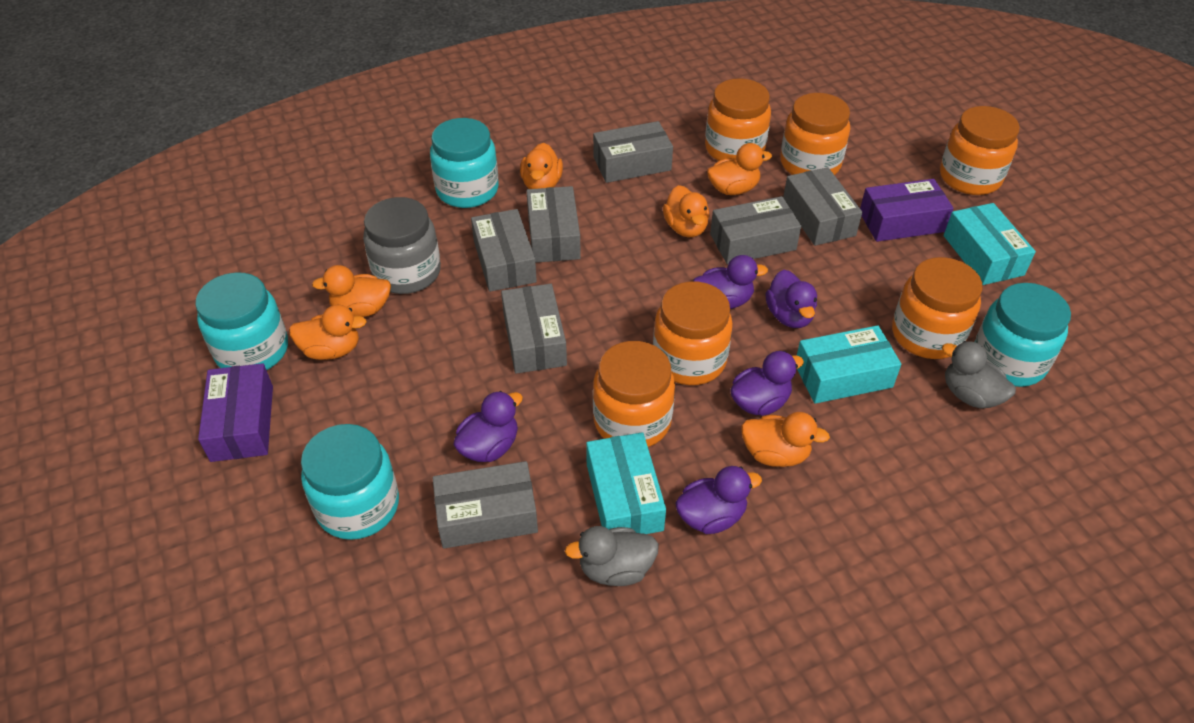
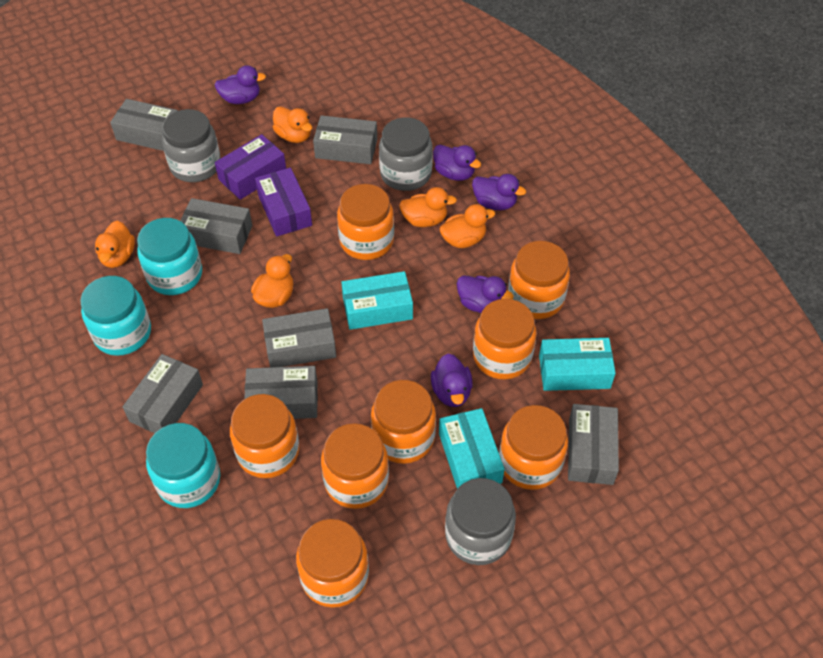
grey duck: [565,526,659,586] [942,341,1016,409] = 2 -> none = 0
grey jar: [363,197,441,294] = 1 -> [162,109,221,182] [379,118,433,191] [445,478,516,565] = 3
orange duck: [289,305,367,360] [312,265,391,317] [520,143,563,189] [663,185,709,237] [707,143,772,195] [741,412,830,467] = 6 -> [95,221,135,268] [251,254,293,308] [273,106,312,143] [399,187,457,227] [439,204,495,248] = 5
orange jar: [593,341,675,447] [653,281,733,385] [705,78,771,161] [780,93,850,175] [892,257,982,359] [940,106,1020,195] = 6 -> [230,394,299,478] [296,519,369,608] [321,423,389,509] [337,184,394,260] [371,380,436,464] [473,299,536,380] [499,405,568,490] [508,241,570,319] = 8
turquoise jar: [195,272,288,370] [301,424,399,540] [430,118,499,208] [975,283,1071,387] = 4 -> [80,276,151,356] [137,218,202,295] [146,423,220,508] = 3

